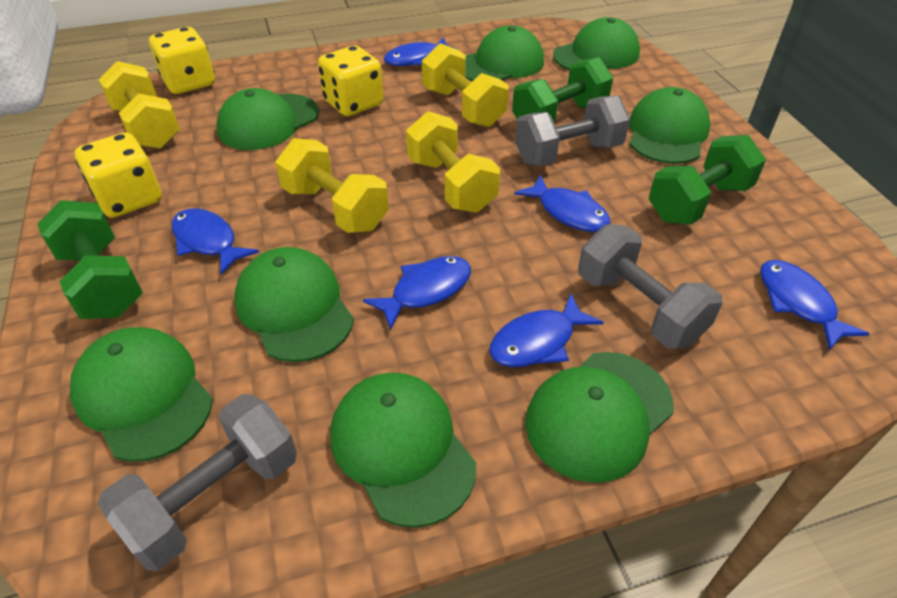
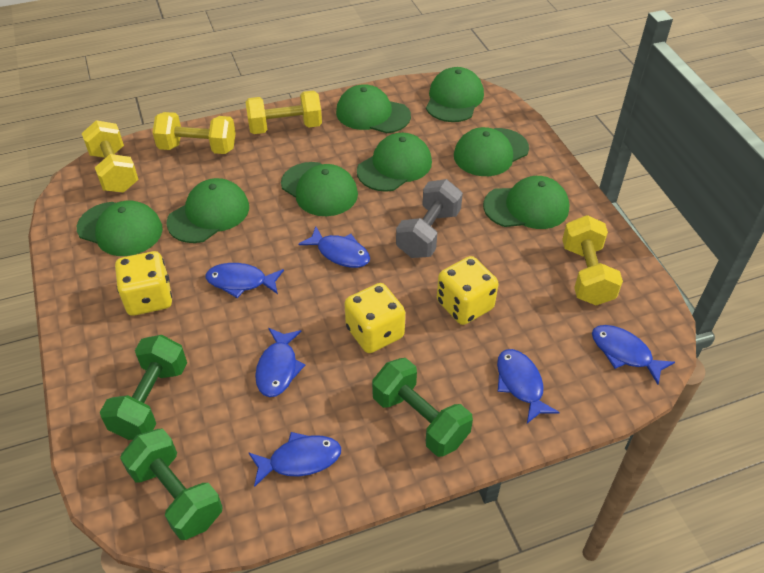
grey dumbbell: [98,394,297,570] [515,95,630,166] [578,224,723,349] = 3 -> [396,179,463,258] = 1

